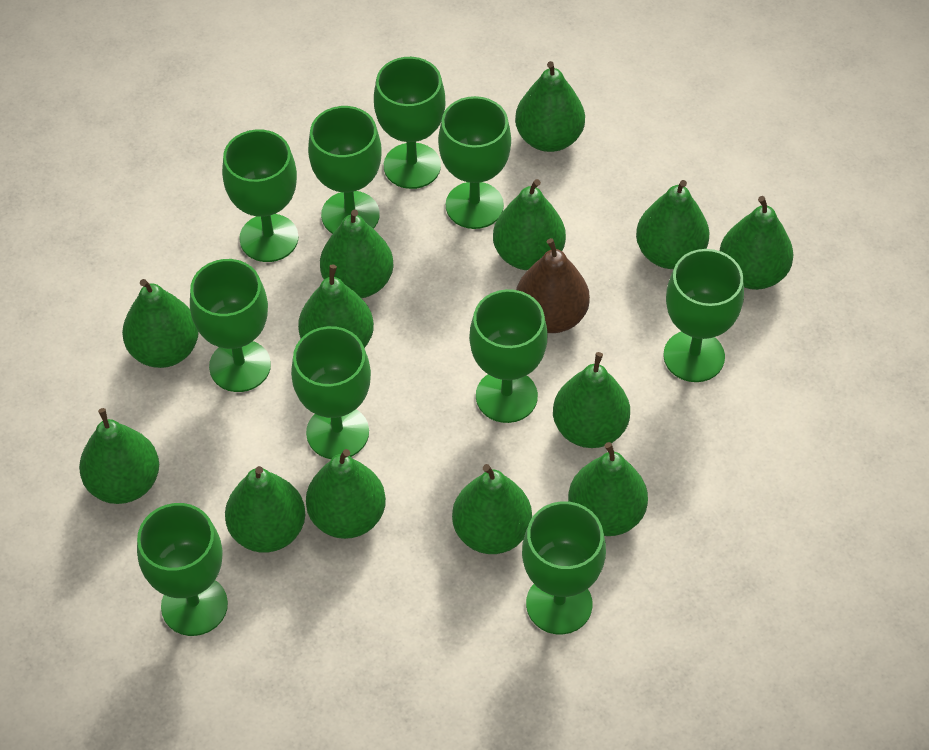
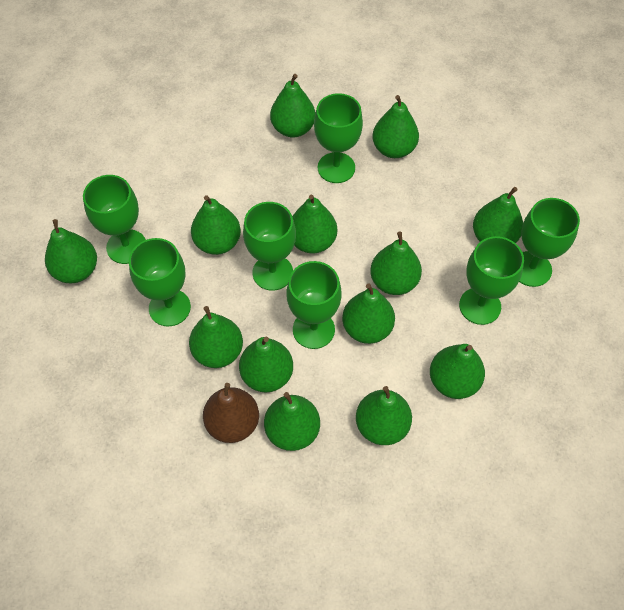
green goblet: [137,503,228,636] [190,259,271,392] [222,129,298,262] [291,326,371,459] [308,106,382,234] [374,57,446,189] [438,96,511,229] [469,289,548,423] [522,501,606,635] [663,249,744,382] = 10 -> [83,175,146,264] [129,238,191,326] [243,202,296,291] [286,261,342,349] [314,93,363,183] [459,236,524,325] [519,198,580,287] = 7

